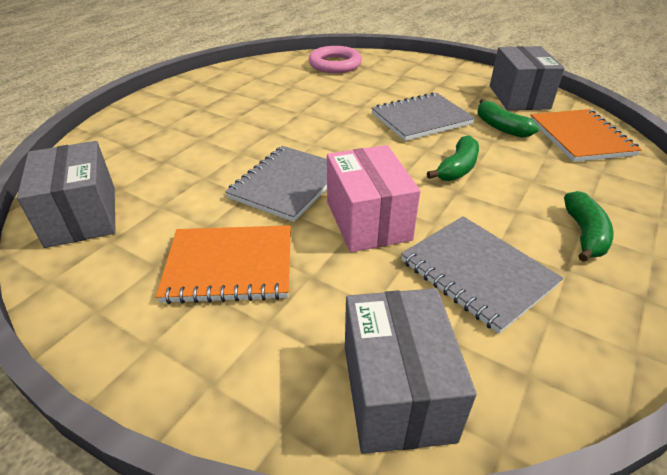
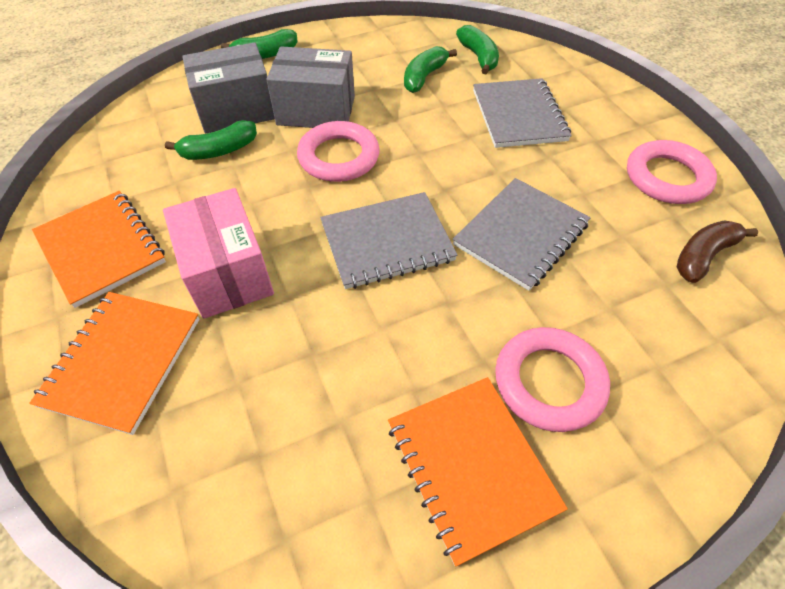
brown banana: none = 0 -> [677,220,759,283] = 1
green banana: [427,135,479,181] [478,99,539,138] [564,191,614,262] = 3 -> [165,120,257,160] [221,29,298,59] [404,46,457,93] [456,25,499,74] = 4
grey box: [17,141,115,248] [345,288,477,454] [490,46,565,110] = 3 -> [182,42,275,133] [266,46,355,128] = 2
orange notebook: [156,225,291,304] [530,109,642,162] = 2 -> [29,292,199,435] [32,191,166,308] [388,377,568,567] = 3
pink ring: [308,46,362,73] = 1 -> [297,121,380,182] [495,327,610,432] [627,140,717,204] = 3

